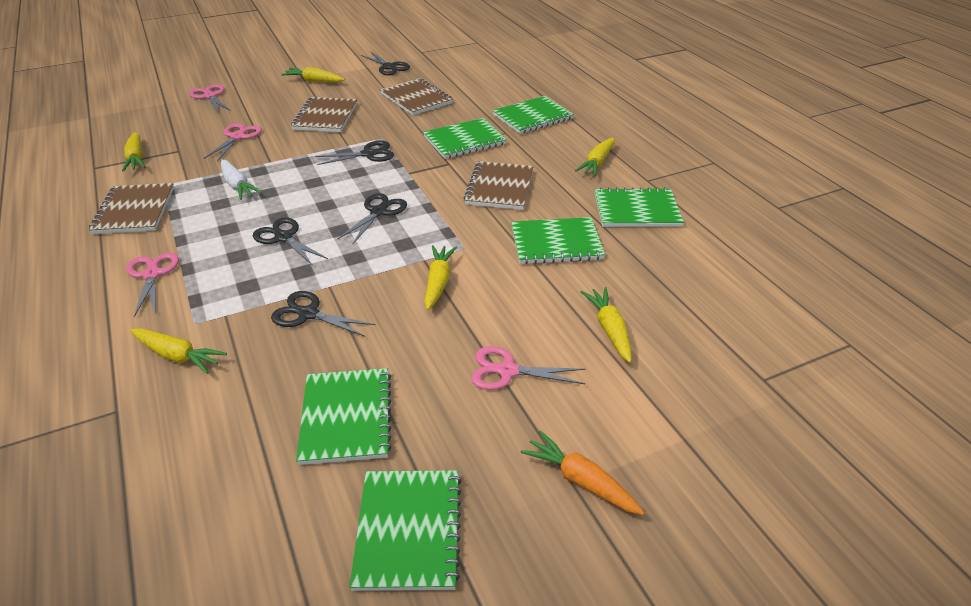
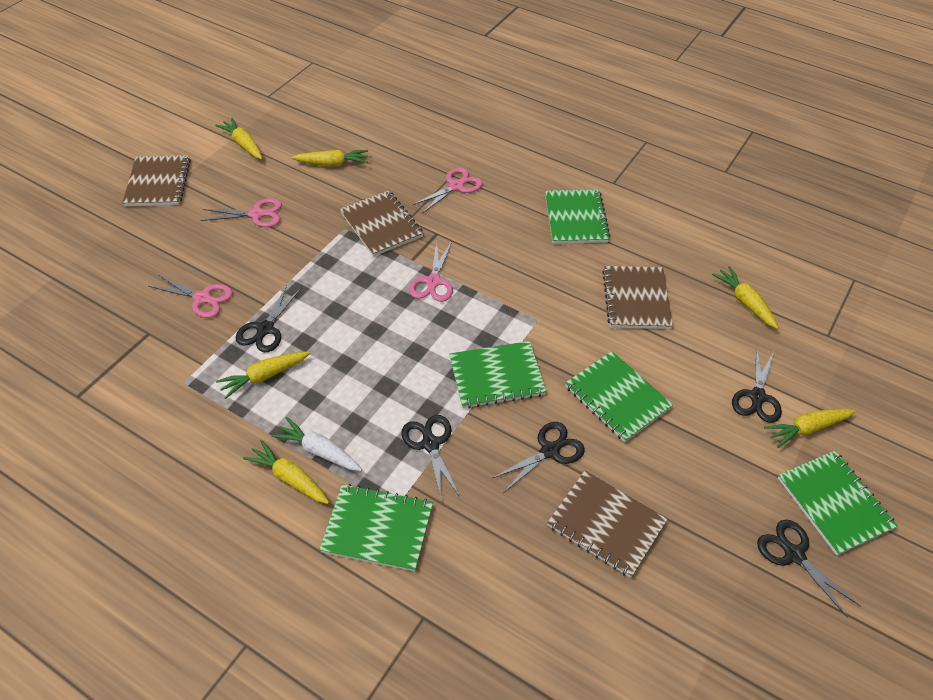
green notebook: [296,368,391,465] [350,470,462,591] [423,118,507,159] [493,96,574,134] [511,217,605,264] [595,187,684,227] = 6 -> [319,484,433,572] [449,341,547,409] [545,190,610,244] [565,351,673,442] [778,451,898,556] = 5
orange carrot: [521,430,645,515] = 1 -> none = 0

